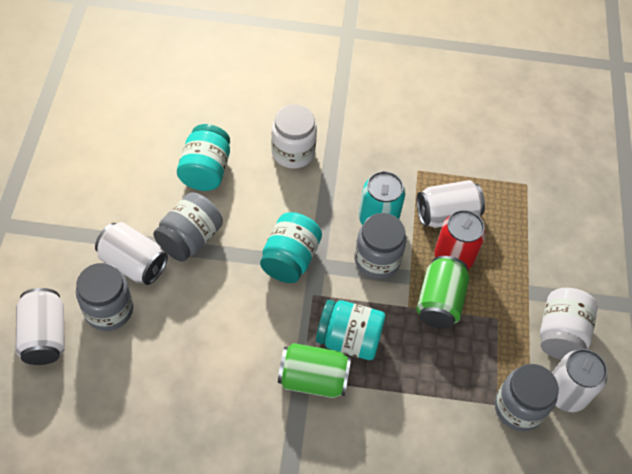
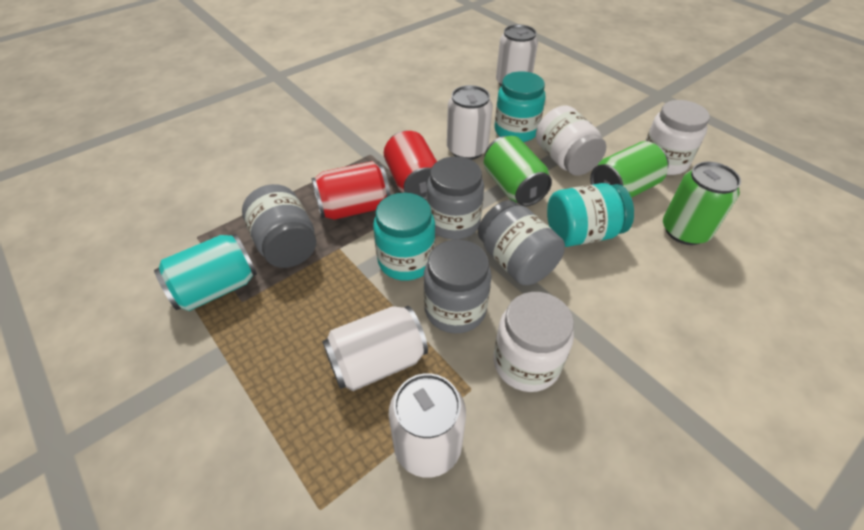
green can: [278,343,351,398] [416,256,469,329] = 2 -> [484,136,552,207] [590,141,669,198] [663,161,741,245] = 3
red can: [434,210,486,269] = 1 -> [311,161,390,220] [384,131,437,200] = 2
white jar: [271,104,317,169] [540,288,598,360] = 2 -> [493,292,574,392] [536,105,607,176] [645,100,710,175] = 3

